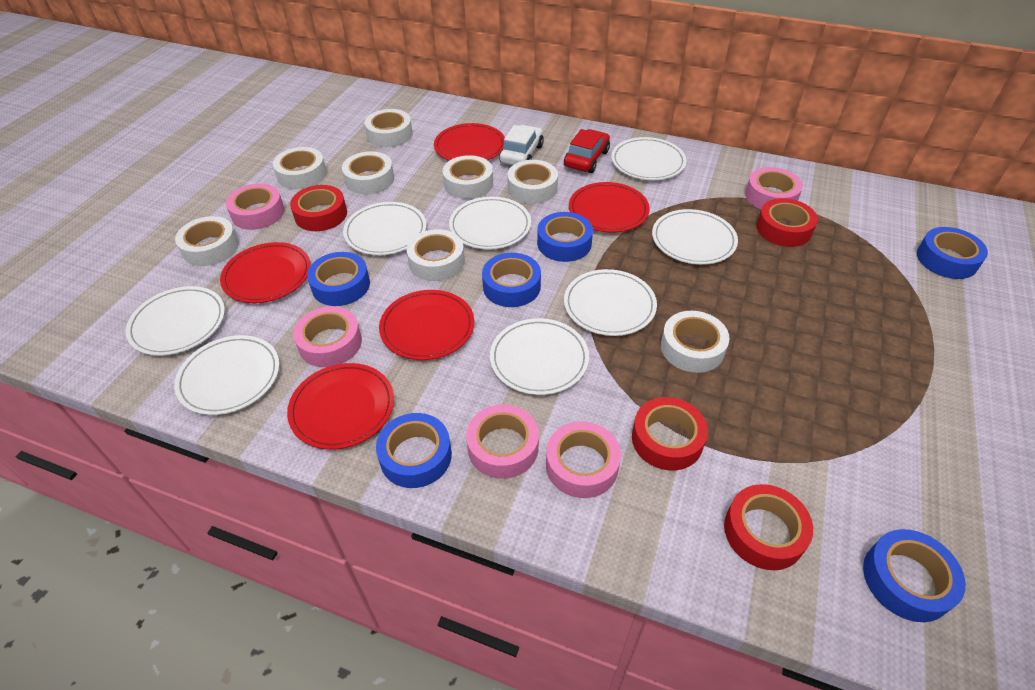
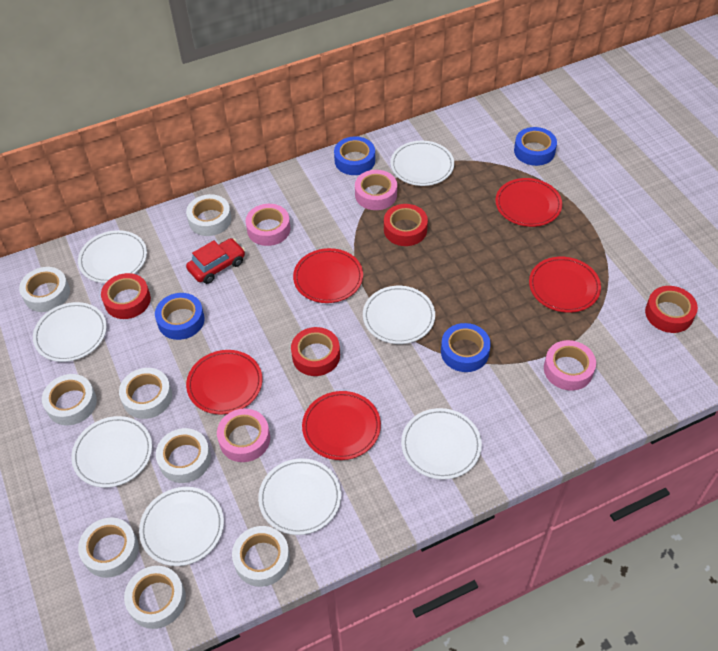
blue tape: [307,252,370,306] [376,413,452,488] [482,253,541,307] [537,212,593,262] [863,529,966,622] [917,227,988,279] = 6 -> [155,293,205,340] [334,136,375,175] [441,323,491,372] [514,127,557,166] = 4
pink tape: [226,183,285,230] [293,306,362,367] [466,404,539,479] [546,421,621,498] [745,167,803,209] = 5 -> [217,408,270,462] [246,204,291,246] [355,170,397,210] [544,340,596,391] = 4
white car: [499,125,544,165] = 1 -> none = 0

